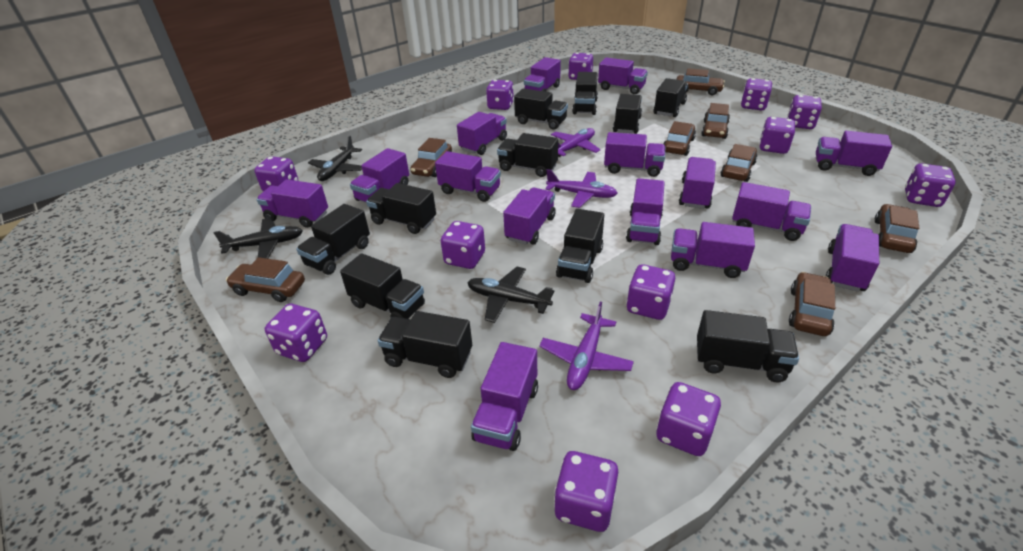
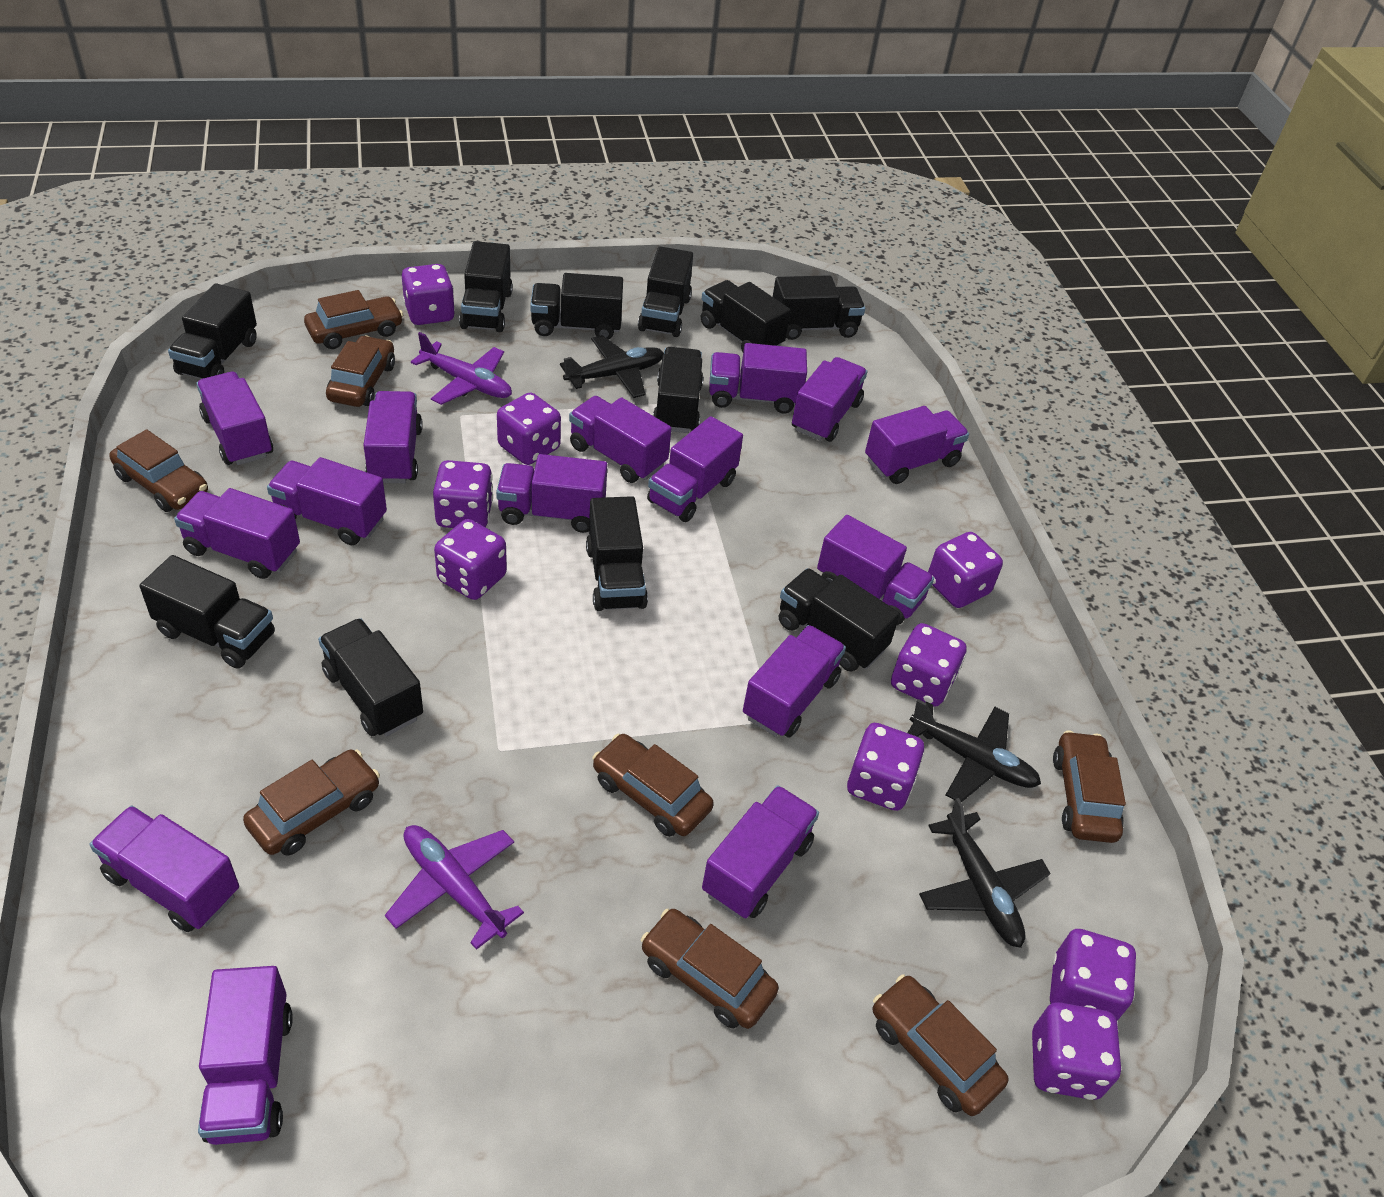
purple dice: [254,156,298,192] [265,304,327,362] [441,221,485,269] [486,80,514,110] [554,451,618,532] [568,53,593,80] [626,264,675,320] [656,382,721,456] [741,78,772,110] [759,117,795,154] [787,95,822,129] [905,163,956,207] = 12 -> [402,264,455,325] [433,460,493,528] [434,519,507,600] [497,392,561,465] [847,723,925,811] [891,623,967,707] [928,532,1003,608] [1032,1002,1122,1100] [1050,929,1137,1021] = 9
purple plane: [539,302,634,390] [545,169,617,208] [551,128,601,157] = 3 -> [385,825,524,950] [411,332,512,405] = 2

